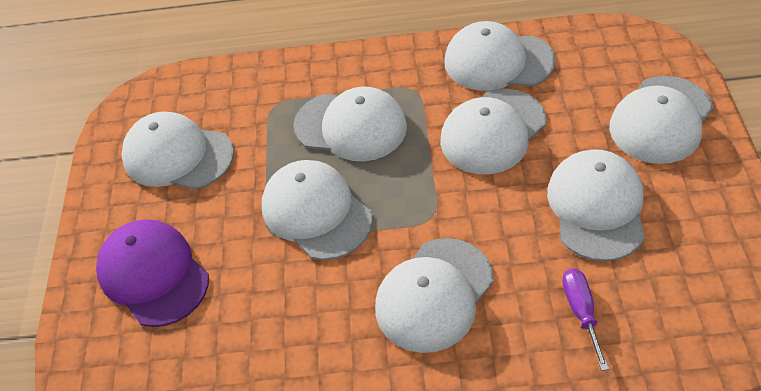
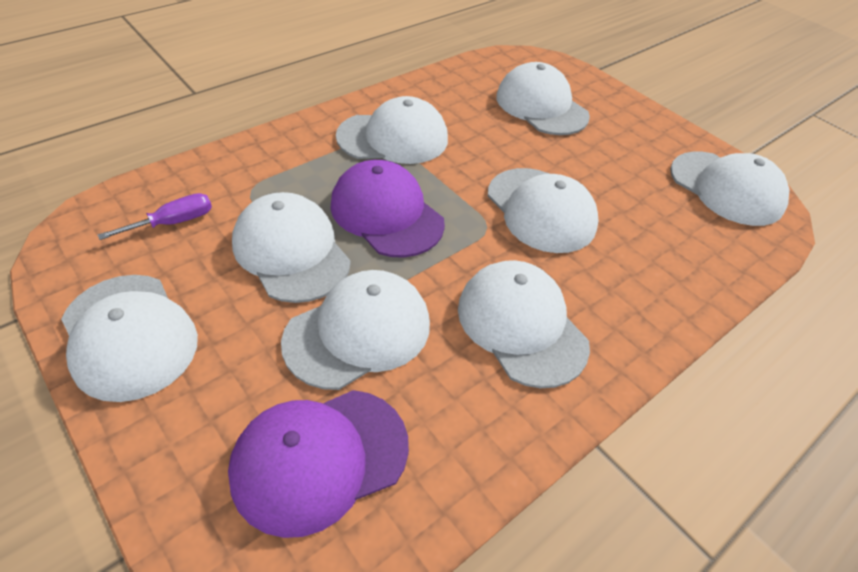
purple cap: [96,219,209,327] = 1 -> [228,390,409,538] [330,160,445,258] = 2

